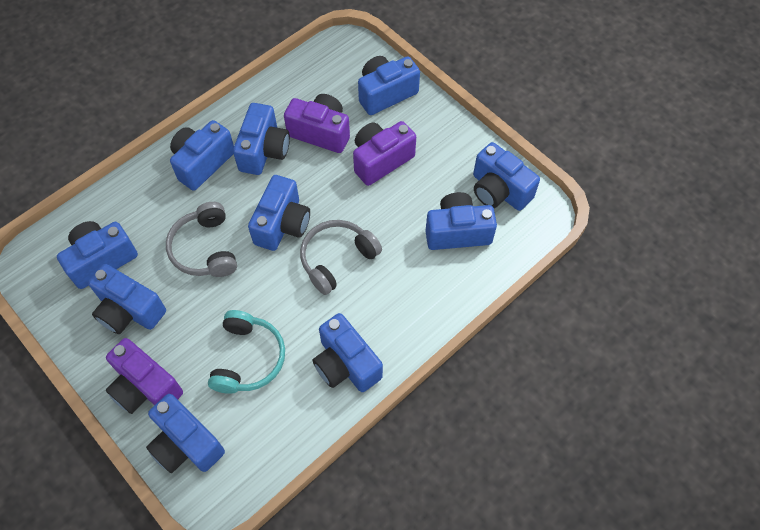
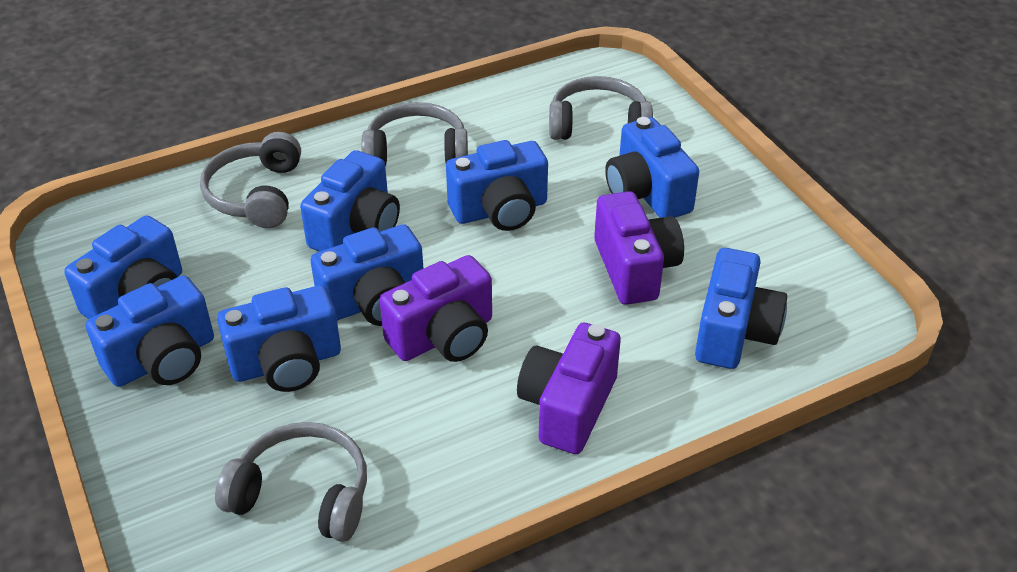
blue camera: [57,221,138,289] [88,264,166,334] [146,394,225,473] [170,120,234,191] [233,103,290,175] [248,175,310,251] [313,313,383,392] [358,56,420,115] [425,192,497,250] [473,142,540,211] = 10 -> [64,215,182,319] [86,276,214,387] [217,285,341,392] [300,150,400,252] [311,224,423,326] [446,140,548,231] [605,117,699,218] [695,248,787,369] = 8
grey headphones: [166,202,237,277] [300,220,382,295] = 2 -> [200,132,301,228] [215,422,367,542] [362,102,468,166] [549,76,653,140] = 4
turquoise headphones: [208,310,285,394] = 1 -> none = 0

